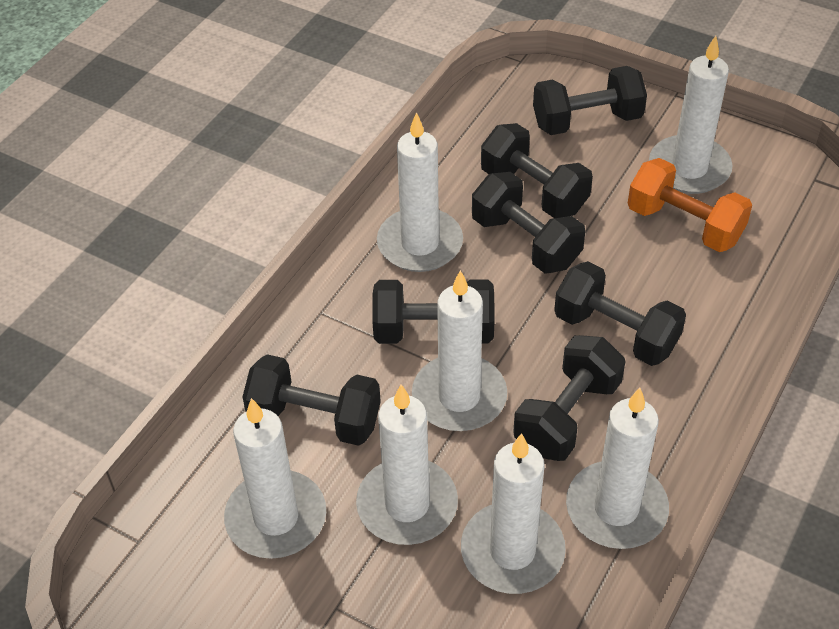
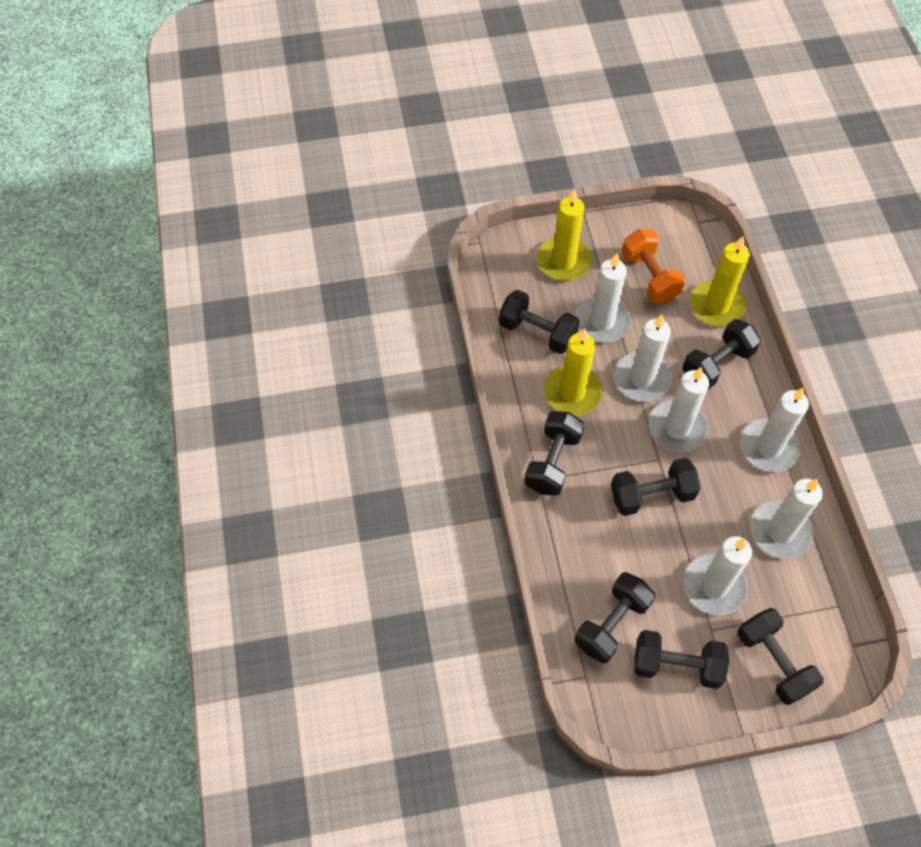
white candle: [224,398,326,559] [356,384,458,545] [377,112,463,272] [412,270,507,431] [461,433,566,594] [566,388,669,549] [649,36,733,194] = 7 -> [575,253,631,343] [614,314,673,402] [649,367,709,452] [684,536,752,615] [740,388,809,472] [750,479,823,559] = 6
yellow candle: none = 0 -> [537,189,592,281] [544,328,603,415] [690,236,750,326] = 3

